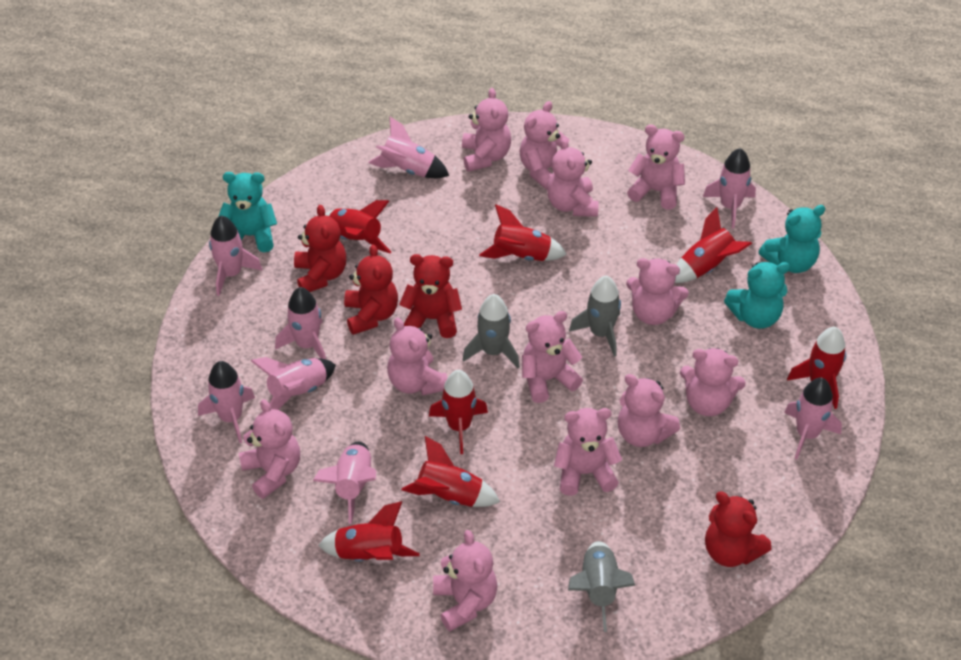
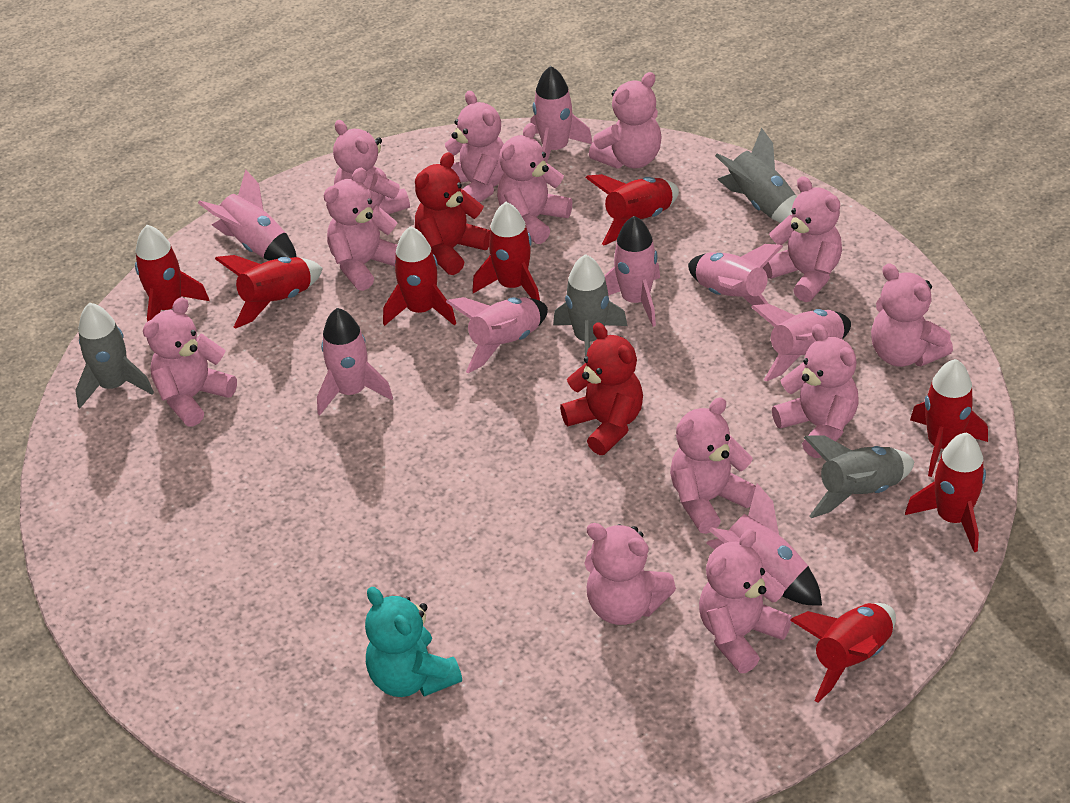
grey rocket: [463,294,520,368] [568,541,635,632] [569,276,621,357] = 3 -> [75,303,154,408] [553,254,627,357] [715,128,797,223] [803,436,914,518] = 4
red rocket: [318,501,420,561] [325,200,391,253] [401,436,500,507] [429,370,488,454] [479,204,567,261] [675,207,752,283] [787,327,846,409] = 7 -> [135,225,209,322] [215,255,323,329] [383,226,456,326] [472,202,540,301] [585,174,679,245] [790,603,896,703] [905,433,986,552] [910,359,988,477] = 8
red teddy bear: [294,205,346,292] [344,244,398,335] [399,254,462,338] [705,491,772,567] = 4 -> [415,152,490,275] [560,322,643,455] = 2
turquoise teddy bear: [218,172,277,252] [724,262,790,329] [759,205,825,273] = 3 -> [365,587,462,697] = 1

